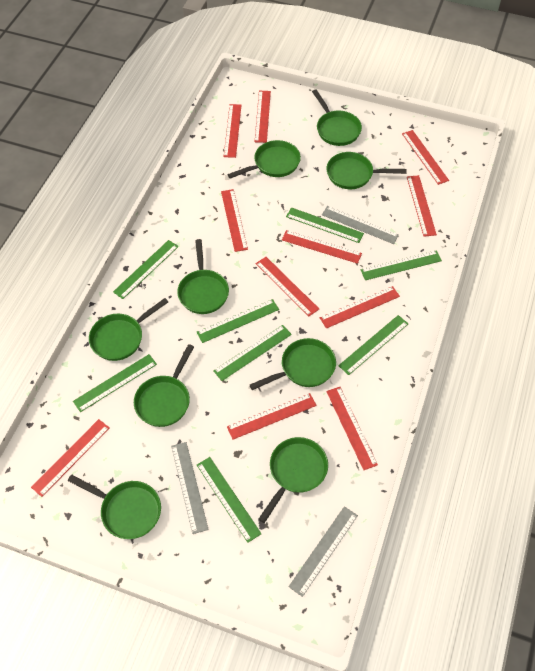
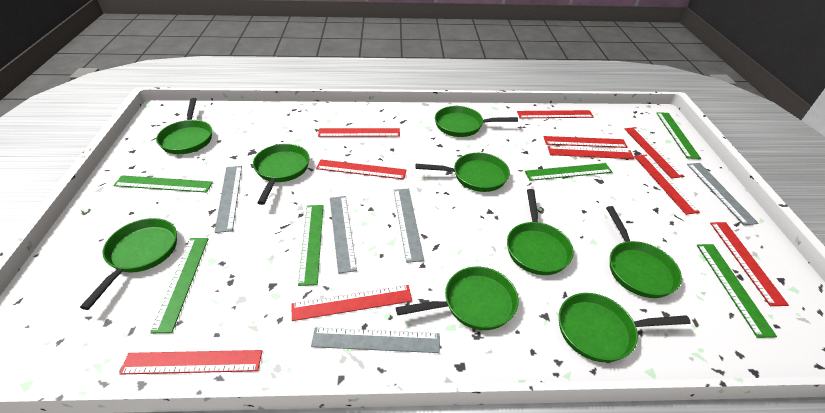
green ruler: [73,354,157,412] [113,240,179,299] [197,299,279,343] [197,457,261,543] [213,325,292,381] [286,207,364,243] [338,315,408,375] [361,250,442,280] = 8 -> [113,175,213,193] [150,238,208,333] [298,205,324,286] [525,163,612,181] [656,112,701,159] [697,244,777,338] = 6
grey ruler: [171,442,209,534] [288,506,358,597] [322,206,399,244] = 3 -> [215,166,242,233] [311,328,440,353] [330,196,357,274] [394,189,424,263] [687,163,759,225] = 5
red ruler: [31,419,110,497] [221,189,248,252] [224,104,241,158] [227,393,317,439] [255,91,271,143] [256,257,319,316] [282,230,362,264] [320,286,400,329] [326,387,378,470] [402,130,449,185] [407,175,437,237] = 11 -> [119,350,262,375] [291,285,412,321] [316,159,406,180] [318,128,400,137] [517,110,594,118] [544,136,628,148] [548,146,635,159] [625,127,684,179] [634,154,700,215] [710,222,789,306] = 10

